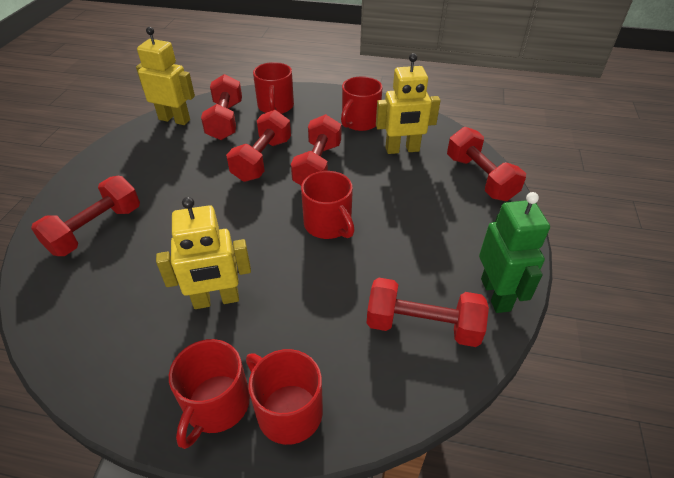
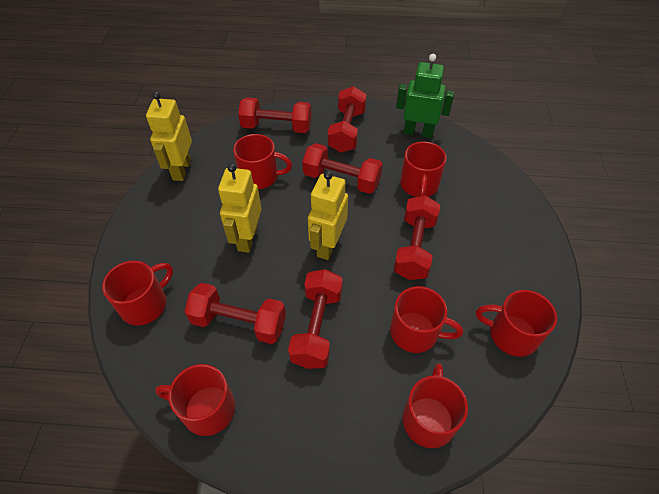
red mug: [169,339,250,449] [246,349,323,445] [253,62,294,114] [301,171,355,239] [341,76,382,131] = 5 -> [102,261,173,325] [155,364,235,436] [233,134,292,189] [390,286,463,353] [400,142,447,197] [403,363,468,448] [476,290,557,357] = 7

